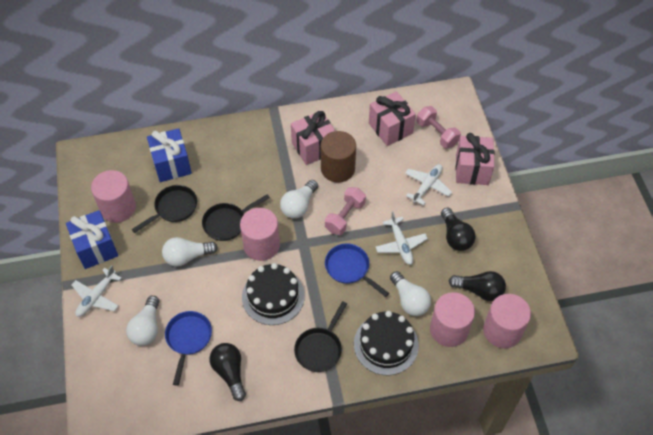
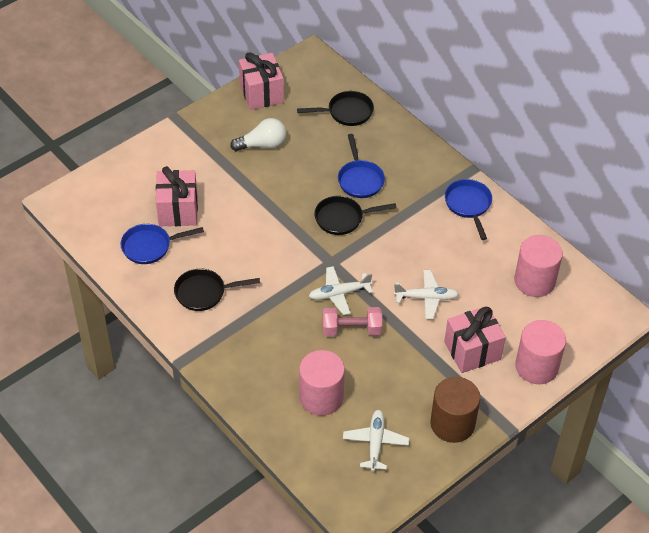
black cake: [242,263,305,325] [354,311,419,375] = 2 -> none = 0
black light bulb: [209,343,246,401] [441,208,476,251] [448,271,506,301] = 3 -> none = 0
blue gift: [66,210,118,269] [147,128,192,182] = 2 -> none = 0
blue pan: [165,311,212,386] [325,243,389,297] = 2 -> [120,224,204,264] [338,134,385,198] [445,179,492,240] = 3
pink cylinder: [91,170,136,223] [240,208,280,261] [430,292,475,347] [483,294,531,348] = 4 -> [299,350,345,415] [514,235,563,297] [515,320,566,384] = 3
pink dumbbell: [325,187,366,235] [417,106,461,148] = 2 -> [323,307,382,336] = 1
white light bulb: [126,296,160,346] [162,237,218,267] [280,180,318,219] [390,271,431,316] = 4 -> [230,118,287,151] = 1

